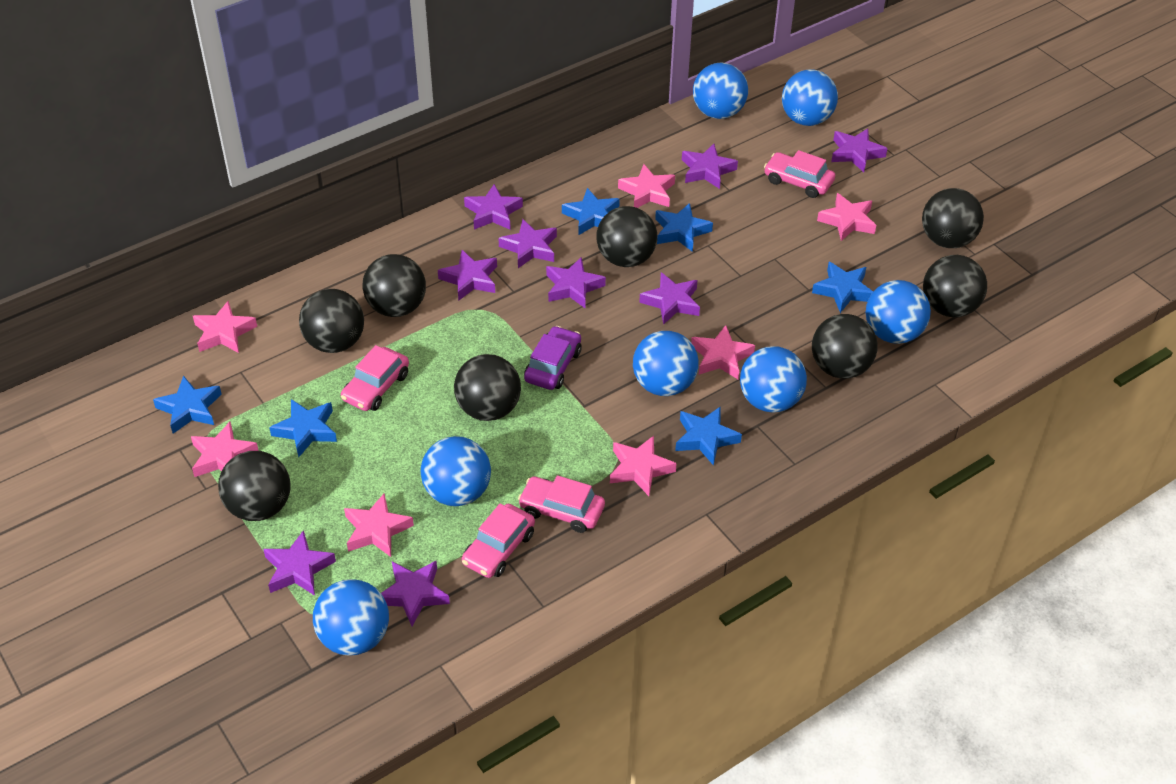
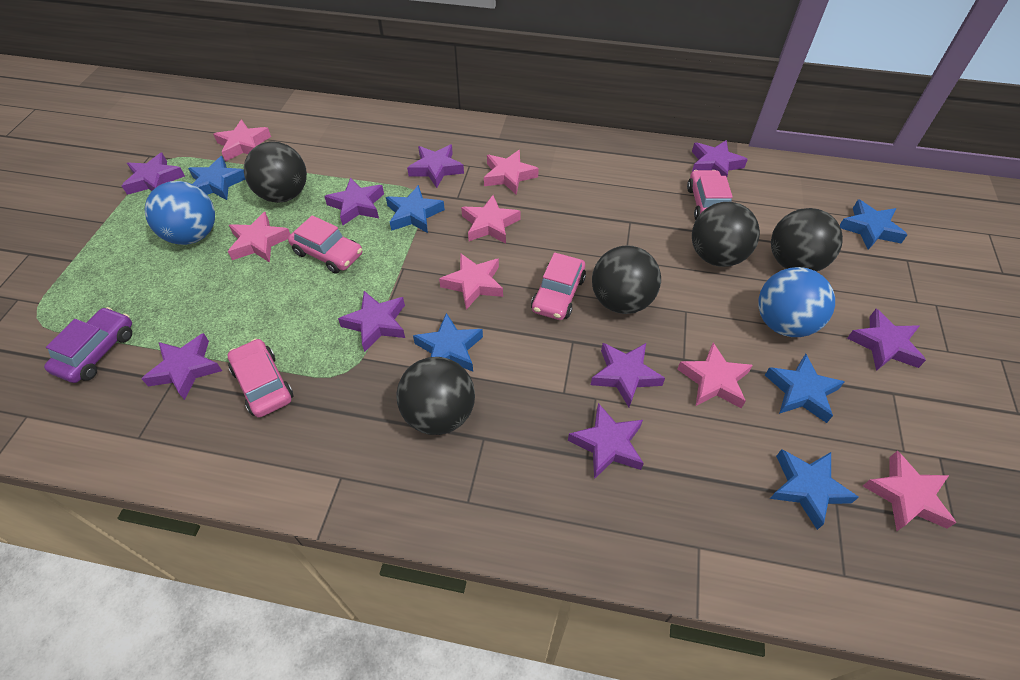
black ball: [218,451,291,521] [299,289,364,353] [363,254,426,317] [454,354,521,421] [597,206,657,267] [812,314,878,379] [922,188,984,248] [923,255,987,317] = 8 -> [244,142,307,203] [396,357,475,435] [592,245,661,314] [692,202,760,267] [771,208,843,272] = 5
blue ball: [313,579,389,656] [421,436,491,506] [633,331,699,396] [693,63,748,119] [740,346,807,413] [782,69,838,126] [866,280,931,344] = 7 -> [145,181,215,245] [759,267,835,337] = 2

